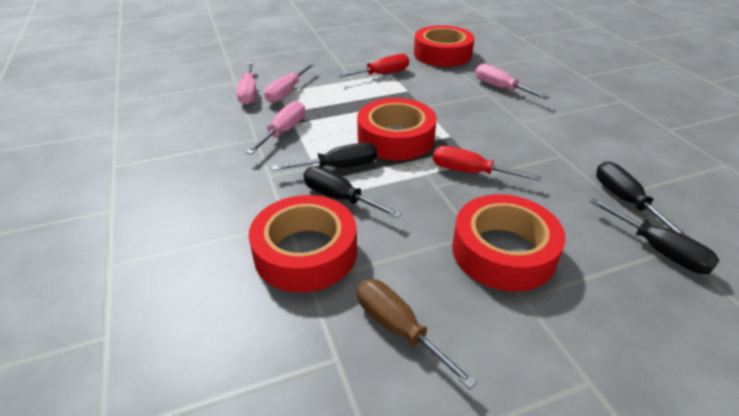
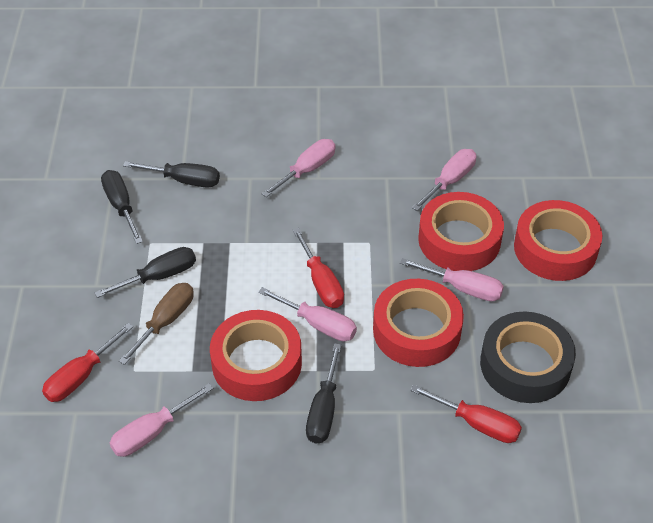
black tape: none = 0 -> [480,311,576,403] = 1
pink screwdriver: [237,62,256,105] [246,101,305,155] [264,63,315,103] [475,64,549,99] = 4 -> [110,383,213,457] [259,287,357,341] [262,139,336,197] [400,258,504,301] [412,149,476,211] = 5
red screwdriver: [336,54,409,78] [433,146,542,181] = 2 -> [42,323,133,402] [293,228,344,308] [410,384,522,443] = 3

